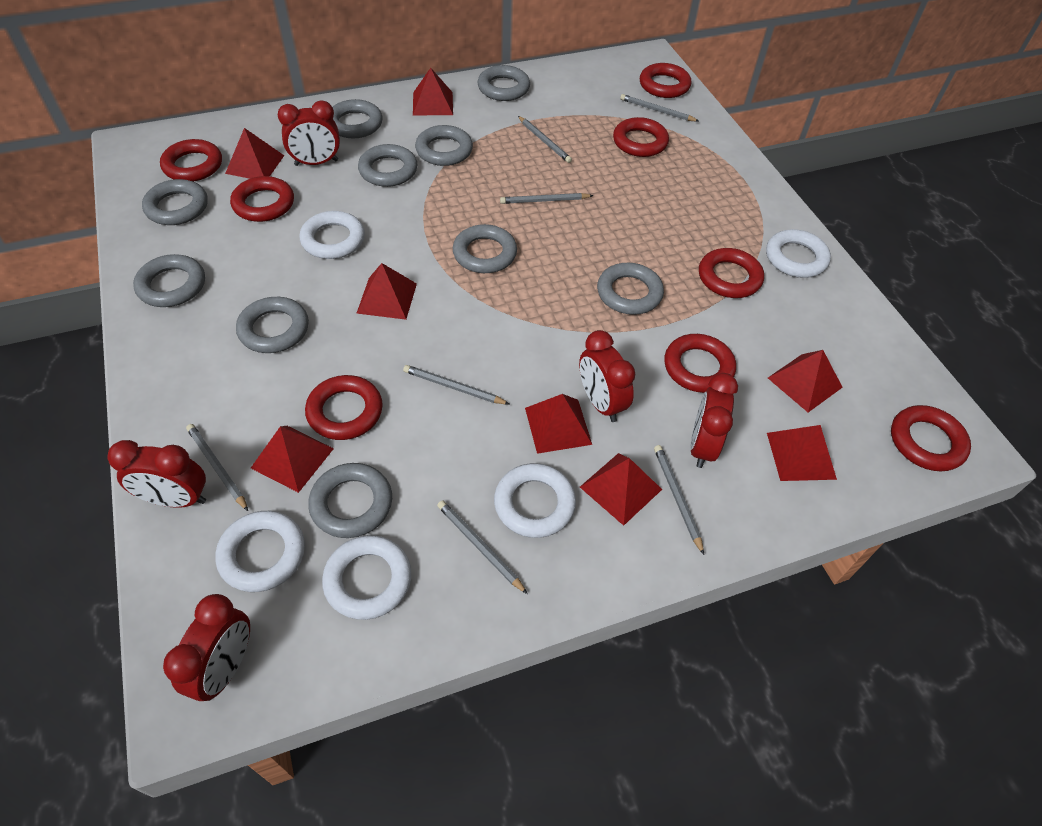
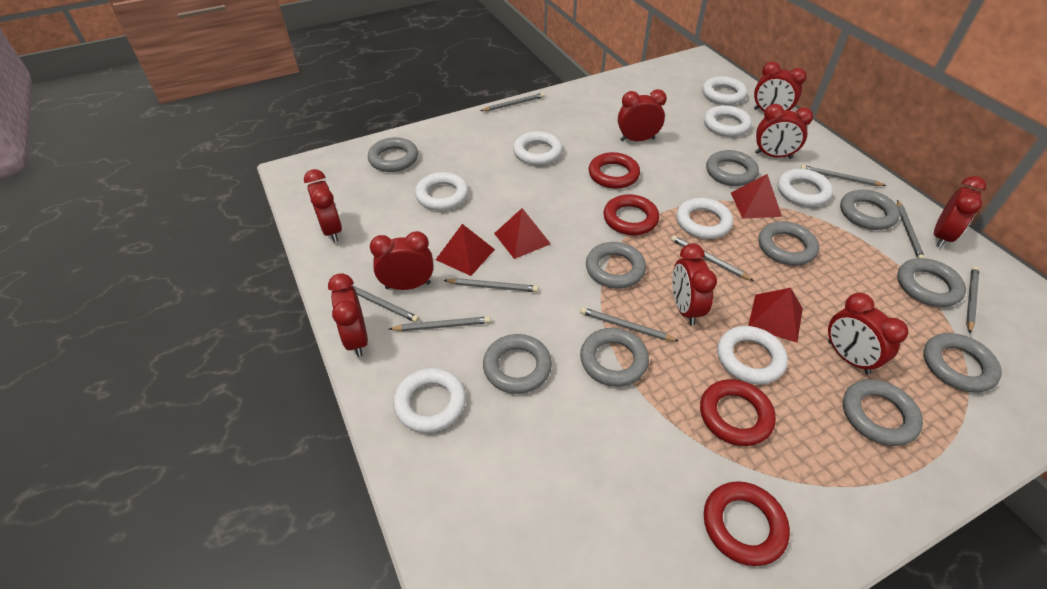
grey pencil: [186,424,248,511] [403,365,509,404] [437,500,528,594] [500,193,594,204] [518,116,572,163] [620,94,698,121] [654,445,704,555] = 7 -> [351,285,419,322] [389,316,491,331] [443,278,538,292] [480,93,545,111] [580,307,679,341] [671,235,754,281] [800,165,886,186] [897,200,925,258] [966,266,979,333] = 9
red clock: [107,440,206,508] [163,594,250,701] [278,100,340,166] [579,330,635,422] [690,373,738,468] = 5 -> [304,169,342,242] [328,273,368,357] [370,231,433,290] [618,89,667,142] [672,244,717,325] [754,62,807,112] [755,104,813,159] [828,293,908,375] [934,176,987,248] = 9
red pyramid: [225,128,284,179] [251,426,334,493] [356,263,417,320] [413,68,453,116] [525,394,592,454] [580,453,662,526] [767,425,837,481] [768,350,843,412] = 8 -> [435,224,495,276] [494,208,551,259] [731,174,782,219] [748,288,803,343] = 4
red ring: [160,139,222,181] [230,176,294,222] [305,375,383,440] [613,117,669,157] [640,63,691,98] [664,334,736,393] [699,248,764,298] [891,405,971,471] = 8 -> [589,152,640,189] [603,194,659,235] [700,379,776,446] [704,481,790,566] = 4
white ring: [216,511,305,592] [299,211,365,259] [322,535,412,620] [494,463,576,538] [766,229,831,278] = 5 -> [393,368,466,433] [415,172,469,211] [513,131,562,165] [676,198,733,239] [702,76,747,105] [704,105,752,137] [717,326,788,384] [777,169,833,207] = 8

